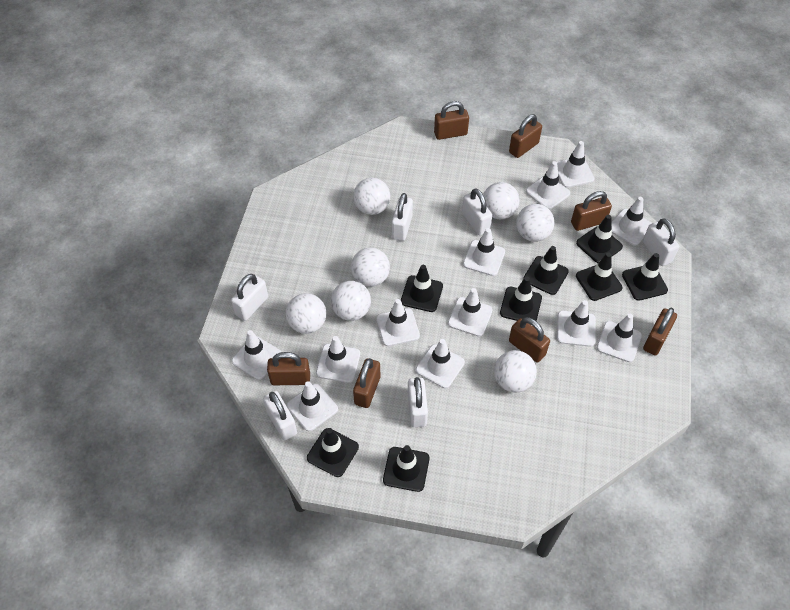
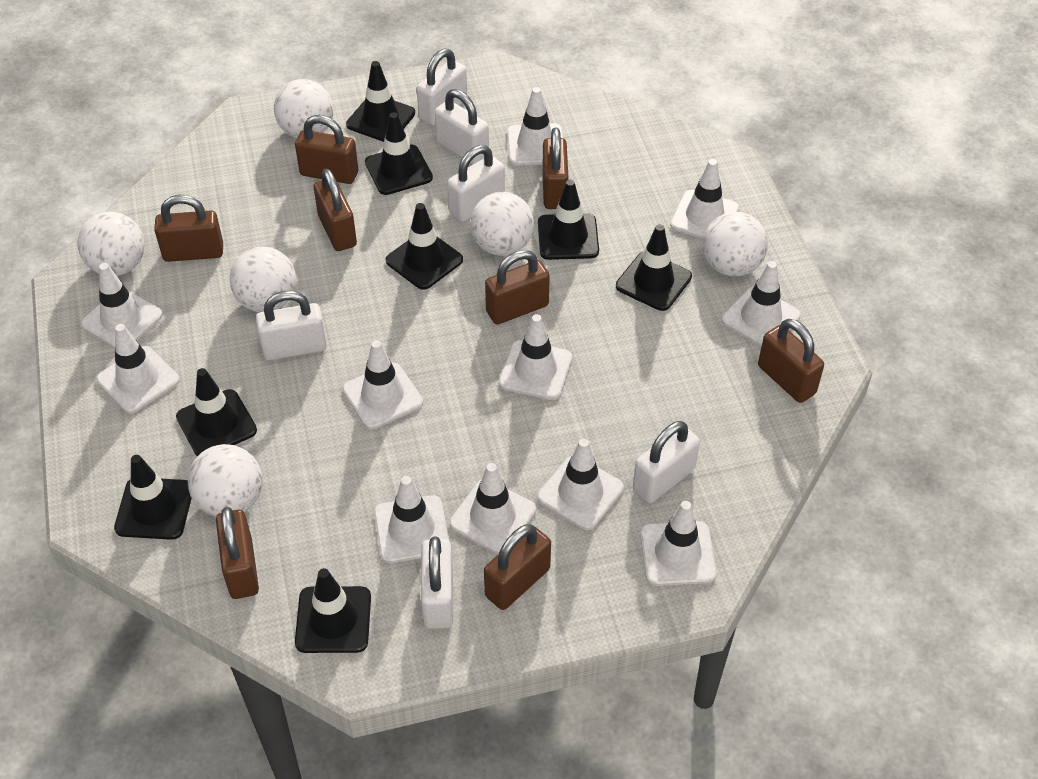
brown padlock: [267,352,310,385] [353,358,380,408] [434,101,469,140] [509,114,542,158] [509,317,550,362] [571,191,612,231] [643,308,677,355] = 7 -> [154,195,223,262] [216,507,259,599] [295,115,358,184] [314,169,357,251] [484,524,551,610] [485,250,550,324] [542,128,568,209] [758,319,824,403] = 8
white ball: [286,293,326,334] [331,281,371,321] [351,248,390,287] [353,178,390,215] [483,182,519,219] [494,350,537,393] [516,204,555,242] = 7 -> [78,212,144,276] [188,444,262,517] [230,247,296,312] [274,79,334,138] [470,192,534,256] [703,212,768,276] = 6
white traffic cone: [232,330,281,380] [287,381,338,431] [316,336,360,383] [376,299,420,346] [416,339,465,388] [448,288,493,337] [463,228,505,276] [526,161,570,210] [557,141,594,188] [557,300,596,347] [597,314,642,362] [612,197,652,246] = 12 -> [81,263,163,348] [96,324,179,413] [343,340,423,429] [374,476,449,563] [449,463,536,554] [499,314,572,400] [507,87,563,166] [537,439,624,530] [640,501,716,586] [670,159,739,239] [722,261,801,346] = 11

